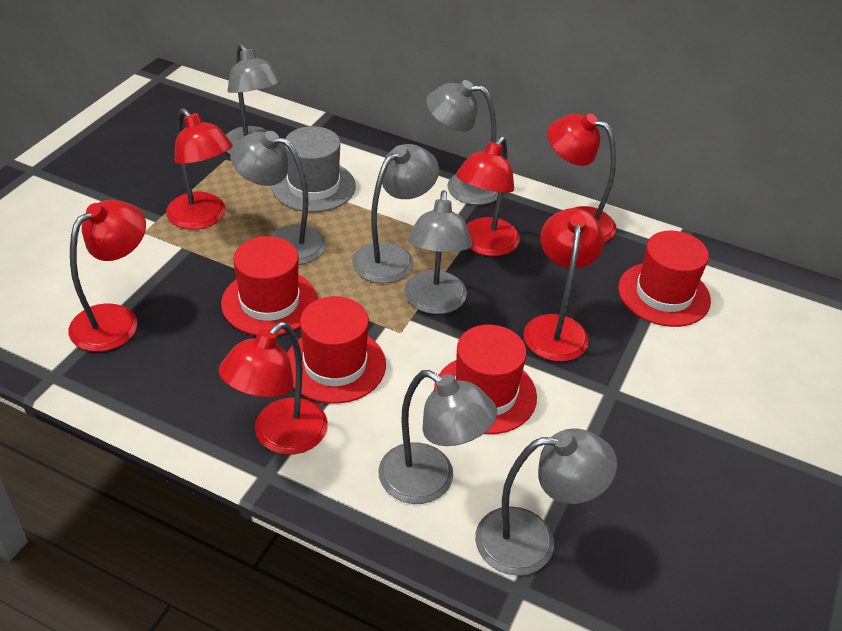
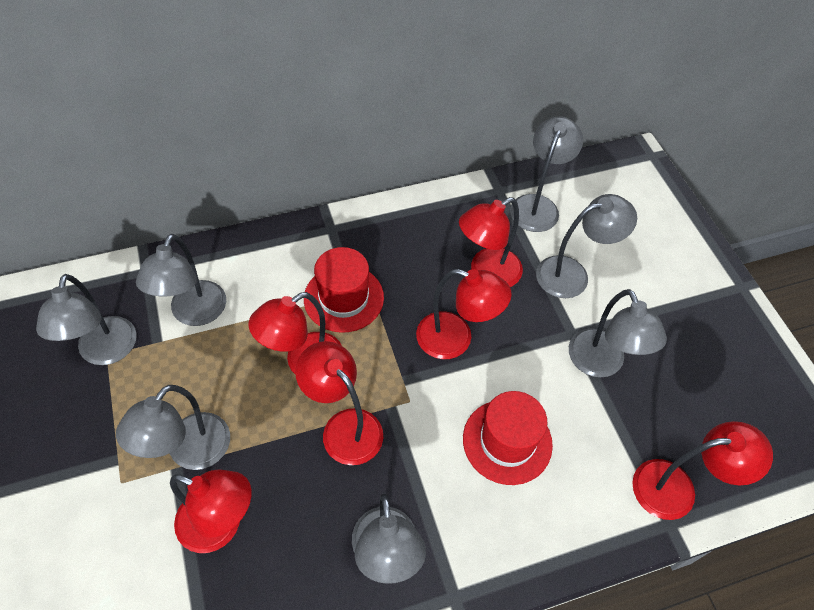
grey hat: [272,126,356,212] = 1 -> none = 0
red hat: [221,236,318,335] [287,296,386,404] [434,325,537,434] [618,231,711,327] = 4 -> [304,247,384,333] [463,391,553,485] = 2

